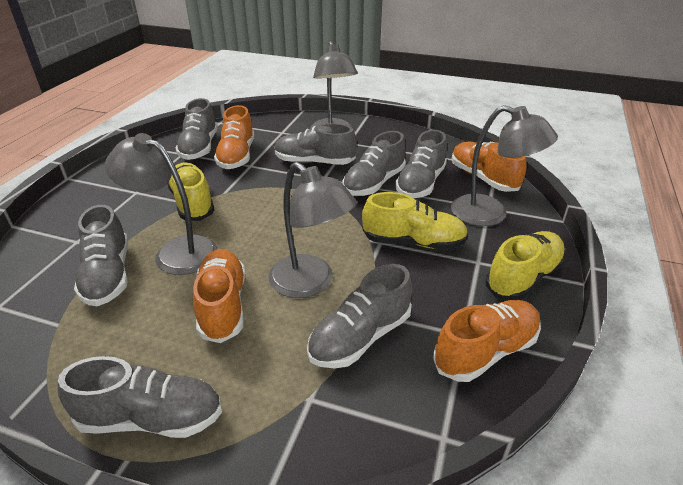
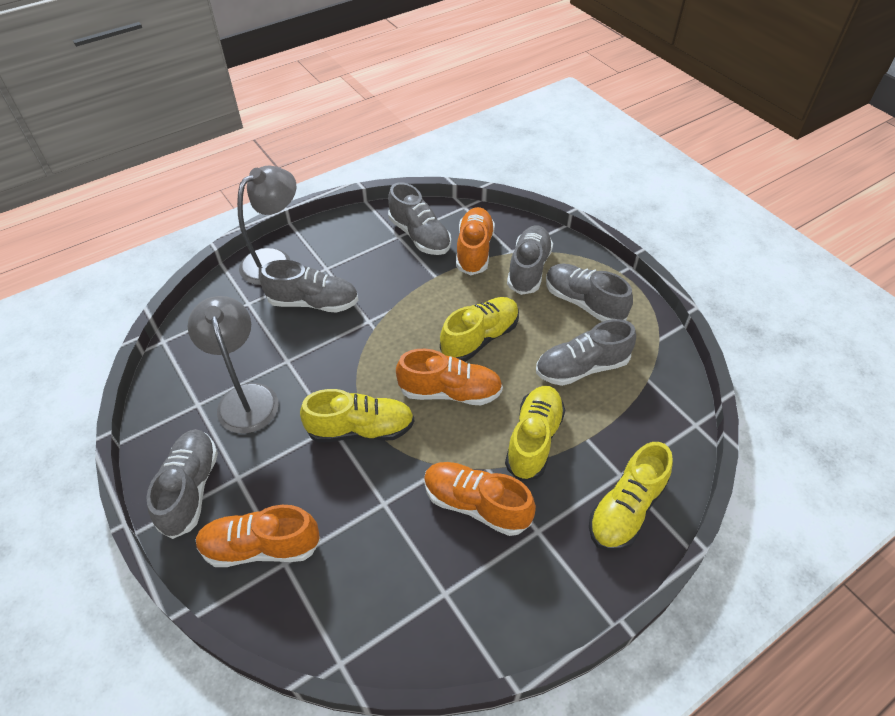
grey lamp: [105,133,218,275] [268,162,357,298] [310,41,358,129] [451,105,558,226] = 4 -> [187,296,279,434] [237,166,296,285] = 2
grey shoe: [58,356,222,438] [74,205,128,306] [176,98,218,160] [274,123,357,165] [307,264,412,369] [342,131,406,196] [395,130,447,198] = 7 -> [146,429,218,539] [260,260,358,313] [388,182,451,255] [507,225,553,295] [536,319,636,386] [546,264,633,322] = 6
yellow shoe: [168,162,214,221] [362,192,468,250] [485,231,566,300] = 3 -> [300,389,414,442] [440,297,519,362] [505,386,565,481] [589,442,673,551] = 4

